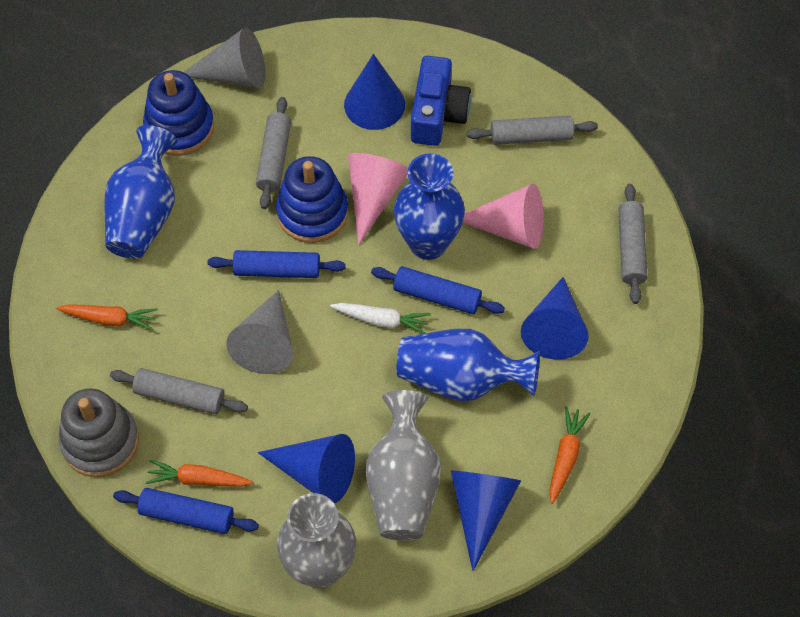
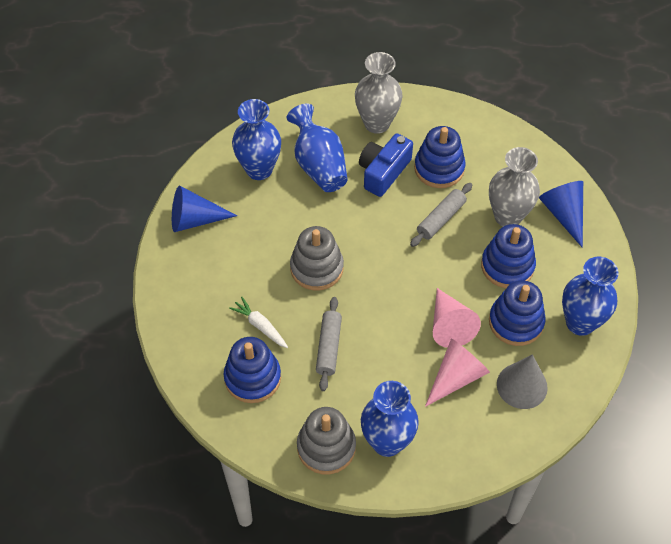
blue cone: [258,434,355,503] [344,54,405,130] [451,470,521,571] [521,277,589,360] = 4 -> [172,186,237,232] [539,181,583,248] = 2
blue rolling pin: [113,488,259,534] [207,250,346,278] [371,266,505,314] = 3 -> none = 0
blue stacking toy: [143,70,214,156] [276,156,348,243] = 2 -> [223,337,281,403] [414,126,466,188] [481,224,536,288] [489,280,546,346] = 4
blue vase: [105,125,178,259] [394,153,465,260] [397,329,540,402] = 3 -> [232,99,281,180] [287,104,348,192] [361,381,419,457] [562,257,619,336] = 4
grey cone: [184,27,266,88] [226,290,293,374] = 2 -> [497,354,548,409] = 1
grey rolling pin: [110,368,248,414] [256,97,291,209] [467,116,598,145] [619,184,647,304] = 4 -> [316,297,342,391] [410,183,472,247] = 2
grey stacking toy: [59,388,139,477] = 1 -> [290,226,344,291] [297,407,356,474] = 2
orange carrot: [56,304,158,331] [146,460,253,487] [549,406,591,504] = 3 -> none = 0

